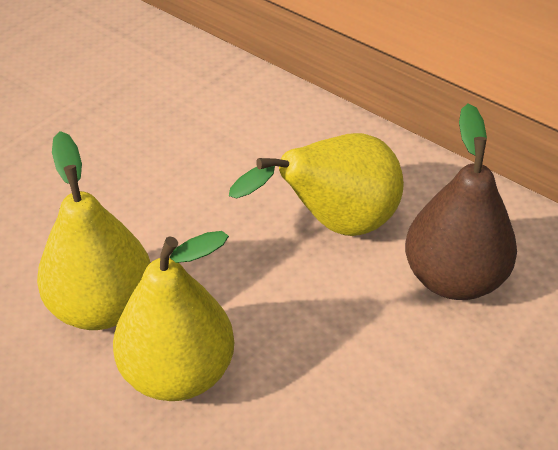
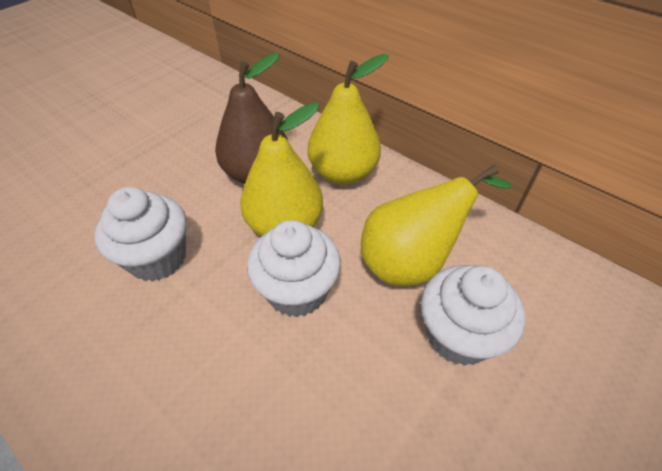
white cupcake: none = 0 -> [94,187,187,281] [247,220,341,317] [421,265,525,366] = 3

